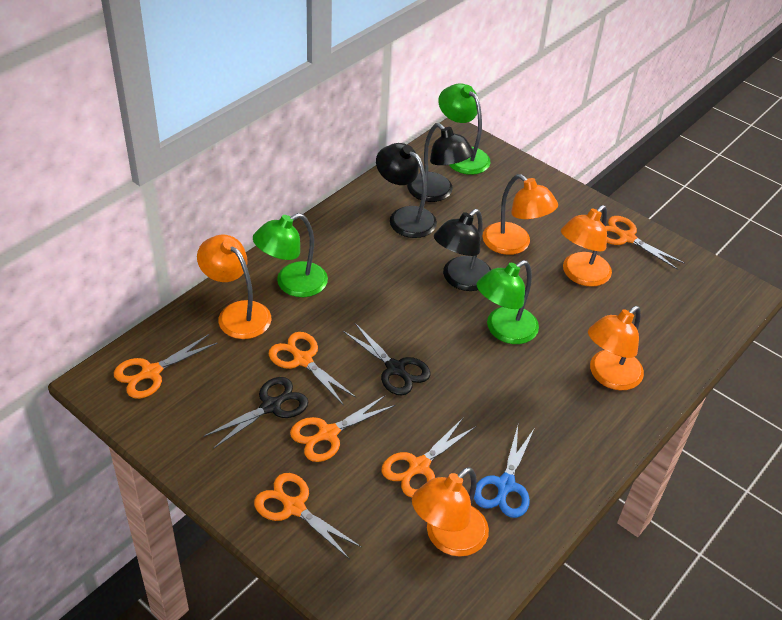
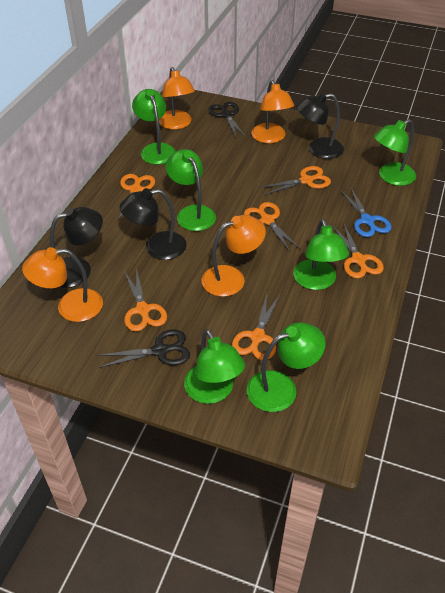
green lamp: [253,213,328,297] [438,83,490,175] [477,260,539,344] = 3 -> [132,89,176,165] [166,149,216,231] [184,329,245,404] [247,322,326,412] [293,219,349,290] [374,119,416,186] = 6
orange lamp: [197,235,271,339] [412,467,489,557] [482,174,558,255] [561,205,612,287] [588,306,644,390] = 5 -> [22,247,103,322] [159,67,195,130] [202,215,266,297] [251,80,294,143] = 4

